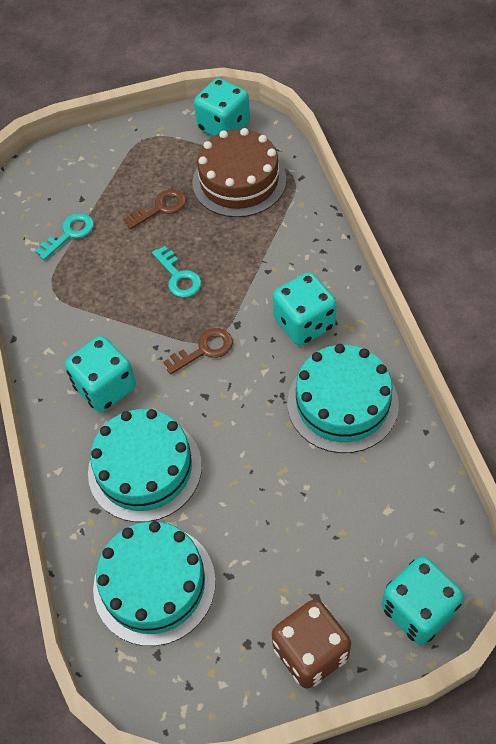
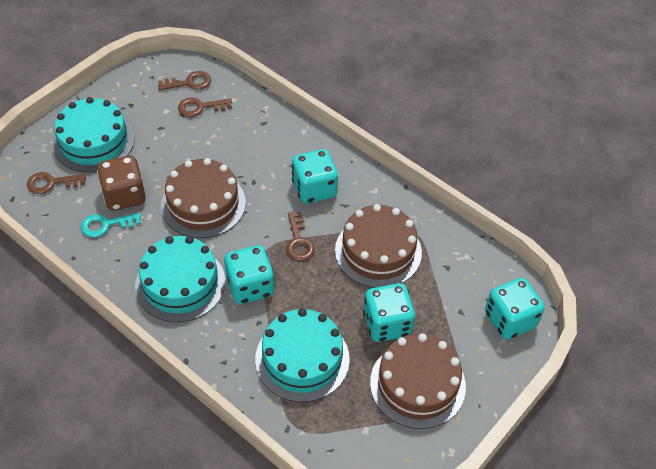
brown cake: [193,128,286,217] = 1 -> [161,158,246,238] [335,204,422,288] [370,333,466,429] = 3
brown key: [124,189,186,229] [163,328,233,375] = 2 -> [27,172,86,194] [158,71,211,91] [178,98,232,117] [286,212,315,261] = 4
turquoise key: [35,213,94,260] [152,246,202,298] = 2 -> [81,213,141,238] = 1

